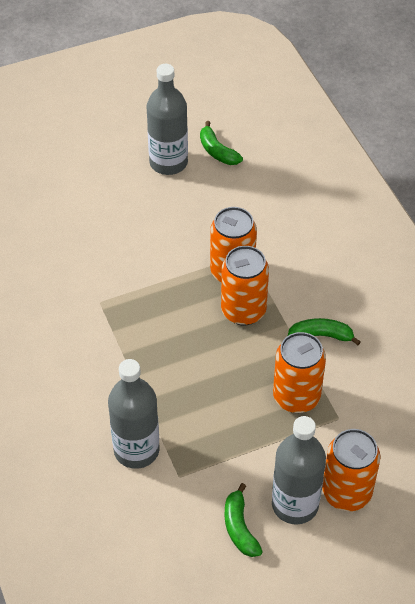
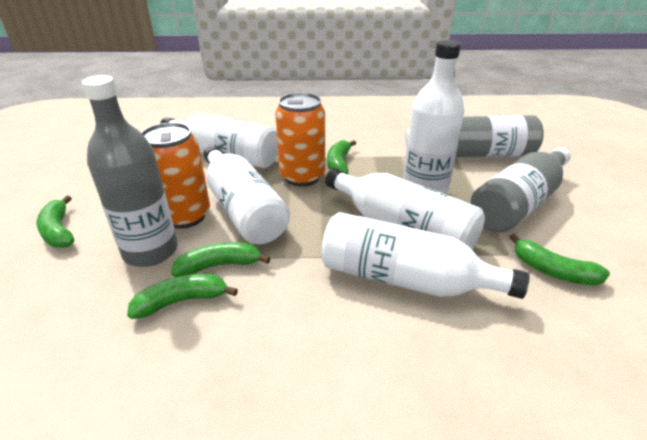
green banana: [200,121,243,165] [225,483,263,557] [288,318,361,345] = 3 -> [37,196,74,248] [127,274,238,319] [171,242,270,277] [327,140,356,175] [510,234,610,286] = 5
orange can: [210,207,257,282] [221,246,269,325] [273,332,326,413] [322,429,380,511] = 4 -> [141,122,210,229] [275,92,325,187] = 2
white bottle: none = 0 -> [160,113,278,168] [203,145,290,244] [321,212,529,299] [325,168,485,250] [403,40,464,195] = 5

